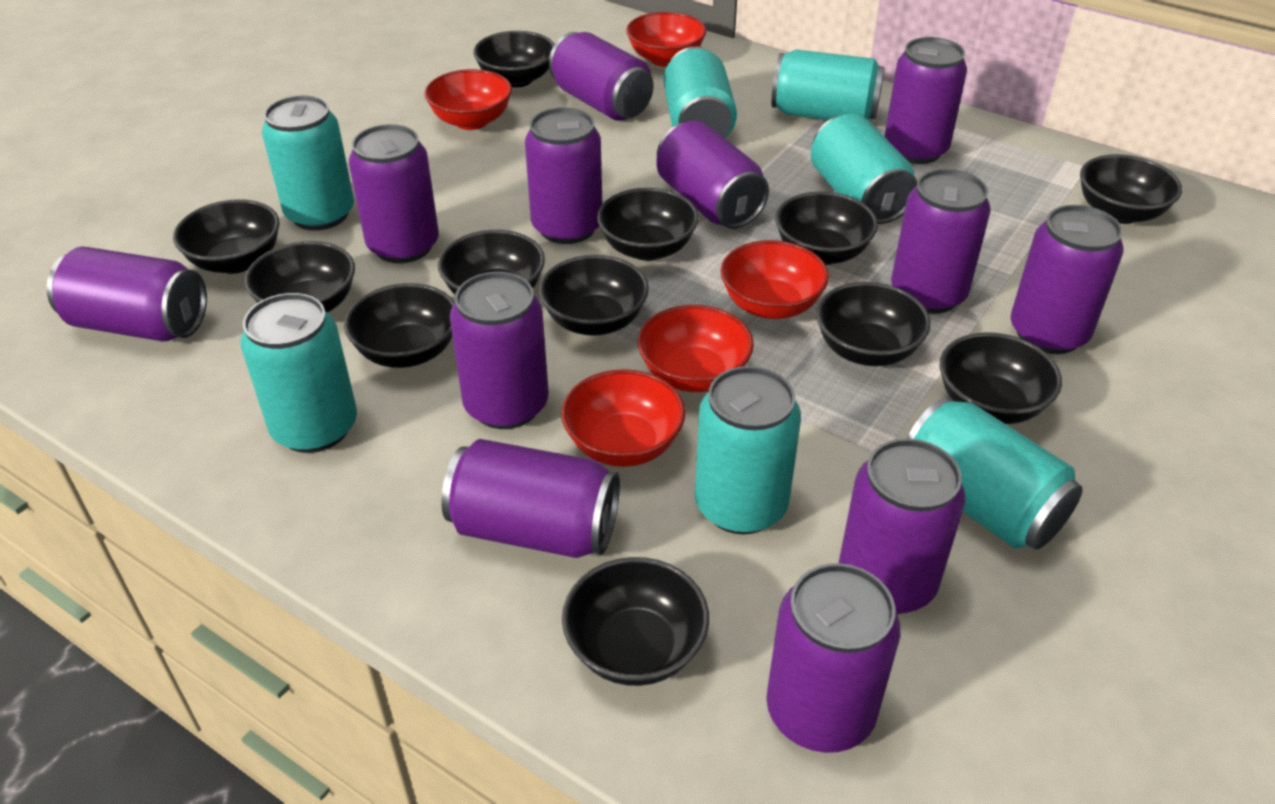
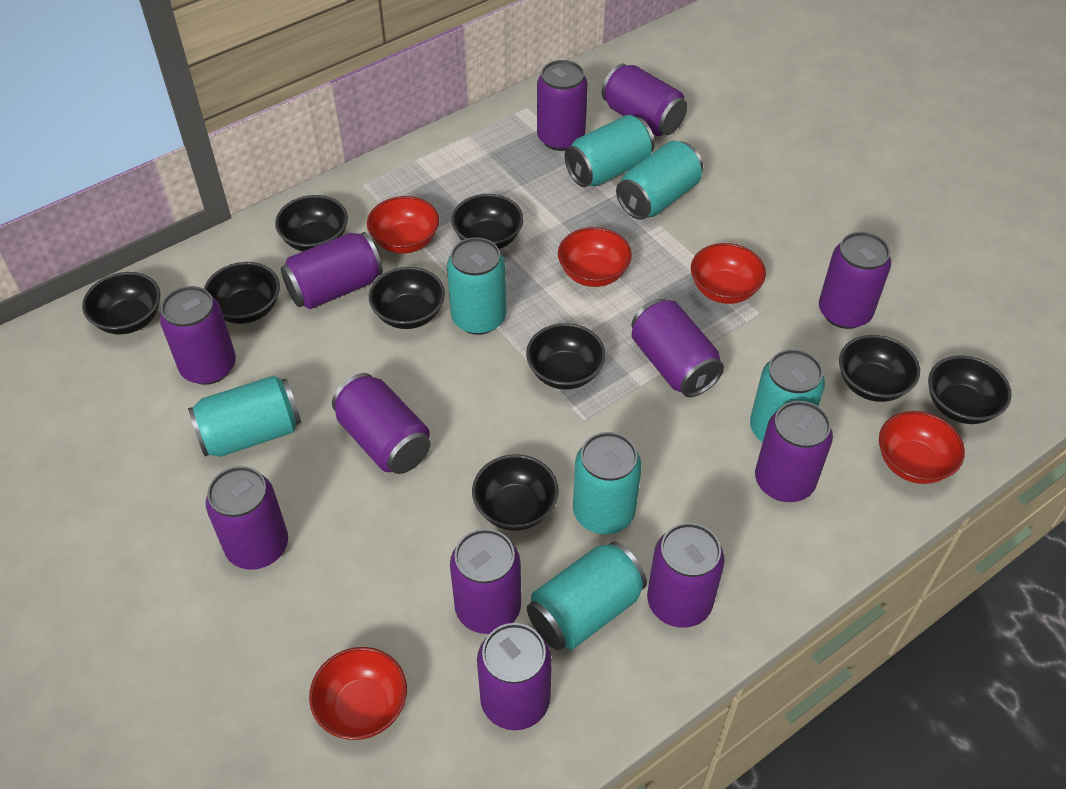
black bowl: [173,199,280,274] [245,241,355,313] [344,283,455,368] [438,230,545,294] [473,31,555,88] [539,255,649,336] [562,557,709,686] [597,188,699,261] [775,192,878,265] [816,282,931,366] [939,332,1062,424] [1080,154,1182,224] = 12 -> [82,272,160,335] [204,262,280,324] [275,195,348,252] [369,267,445,329] [451,194,523,249] [472,454,559,531] [526,323,606,390] [839,335,920,402] [928,356,1012,424] = 9

